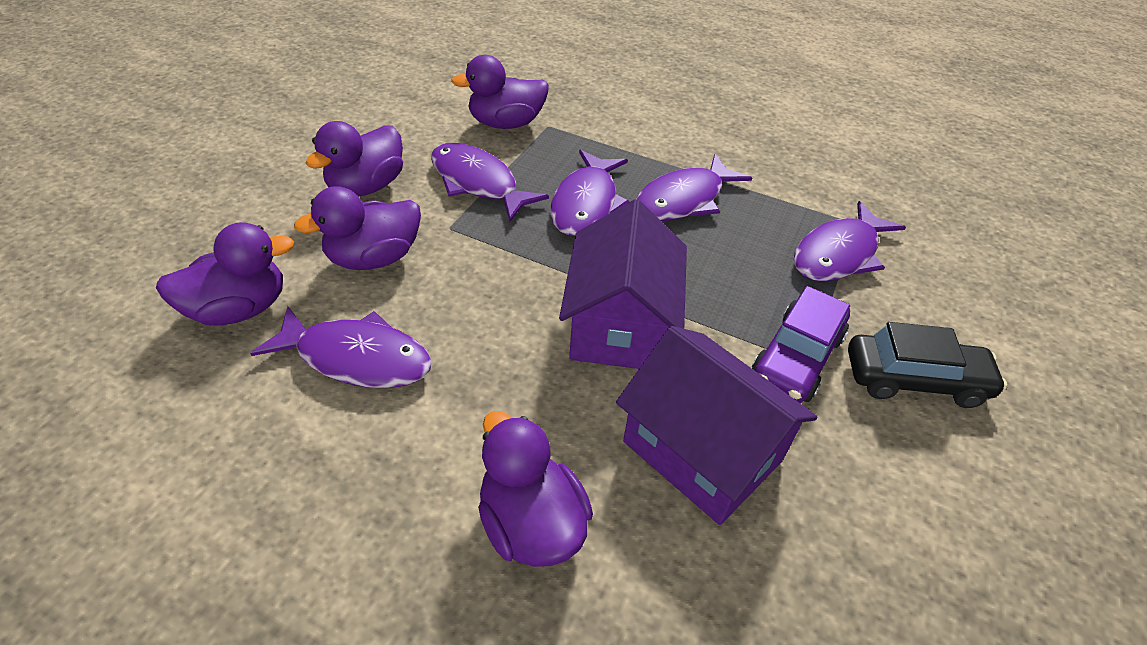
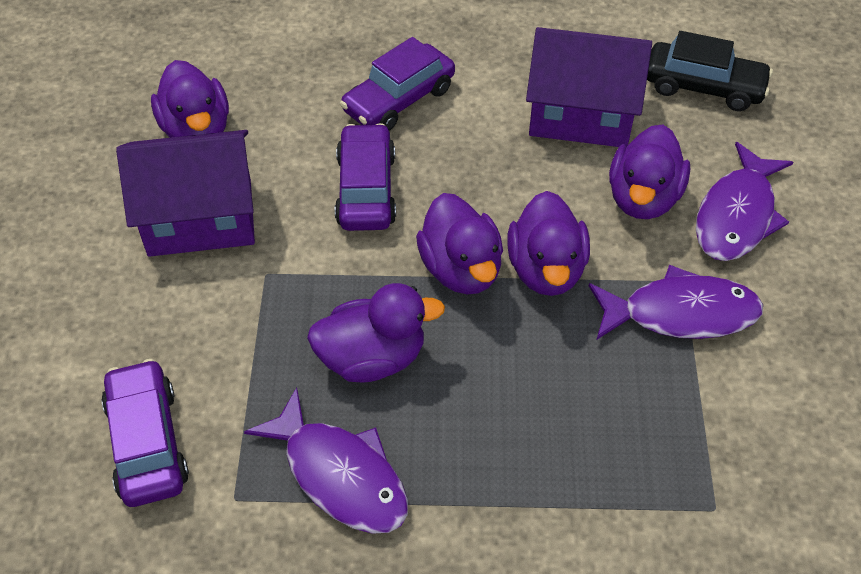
purple car: [752,286,850,403] = 1 -> [101,359,189,507] [335,123,396,231] [340,37,455,131] = 3
purple fish: [250,306,432,388] [431,143,549,222] [550,150,630,236] [636,154,752,221] [794,201,906,281] = 5 -> [244,387,408,534] [589,265,763,339] [696,142,793,261] = 3

